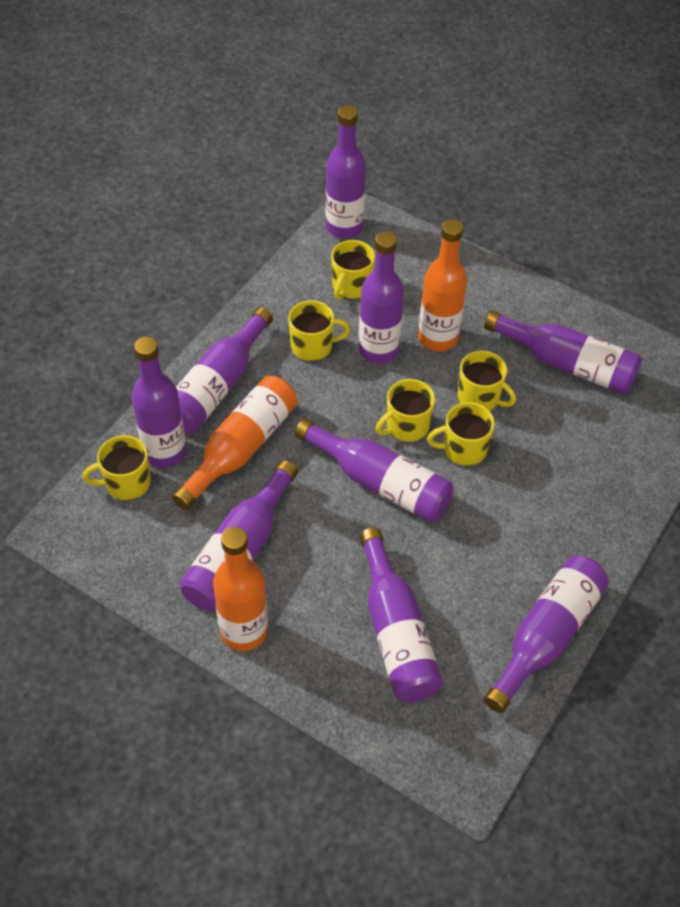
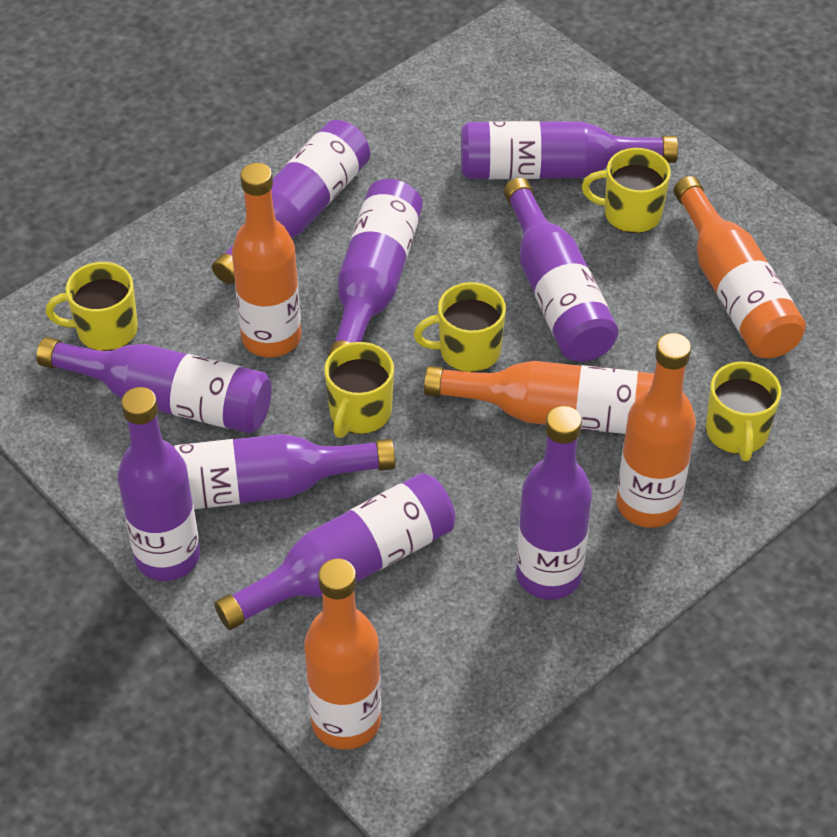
orange bottle: [172,376,297,510] [213,527,268,651] [418,219,467,352] = 3 -> [232,163,301,358] [304,559,381,750] [424,361,654,434] [616,333,696,528] [674,176,806,358] = 5
yellow mug: [83,435,151,500] [288,300,350,361] [331,240,375,300] [376,379,435,442] [427,402,495,466] [458,350,516,411] = 6 -> [46,262,138,351] [324,342,394,438] [414,282,506,372] [582,148,671,233] [706,361,781,461] = 5

